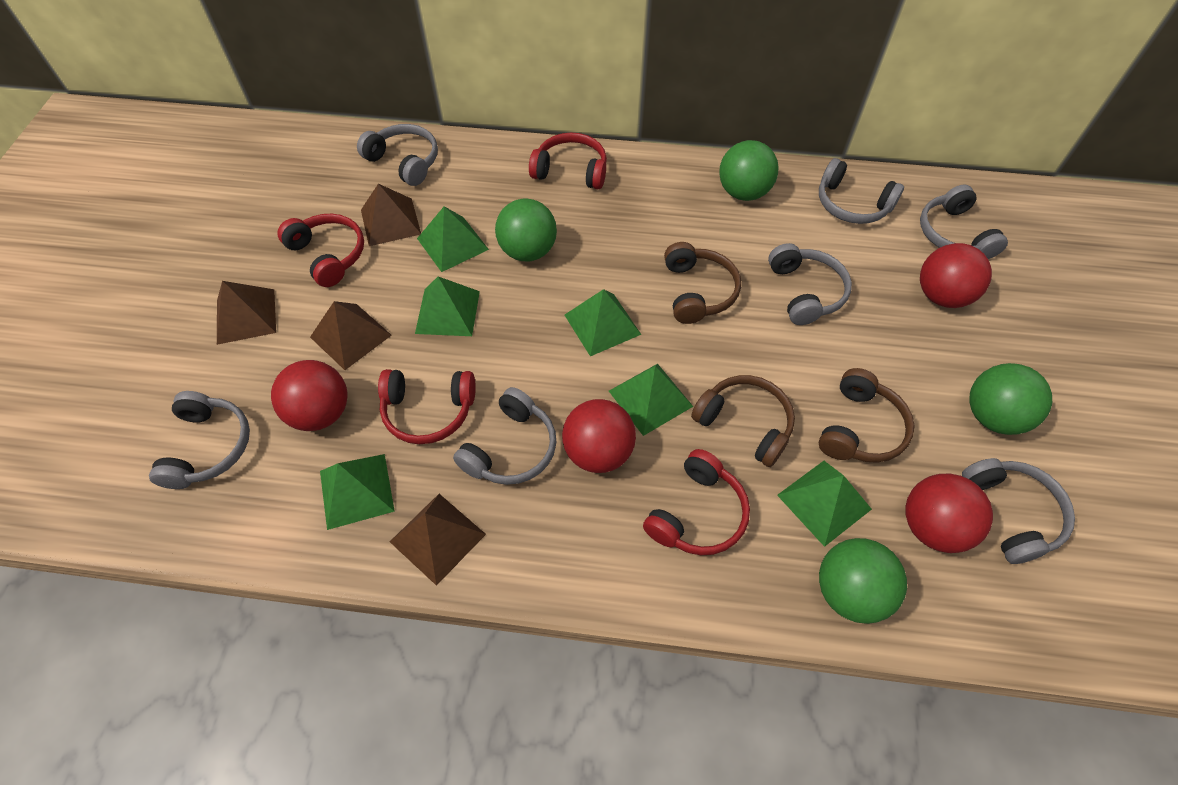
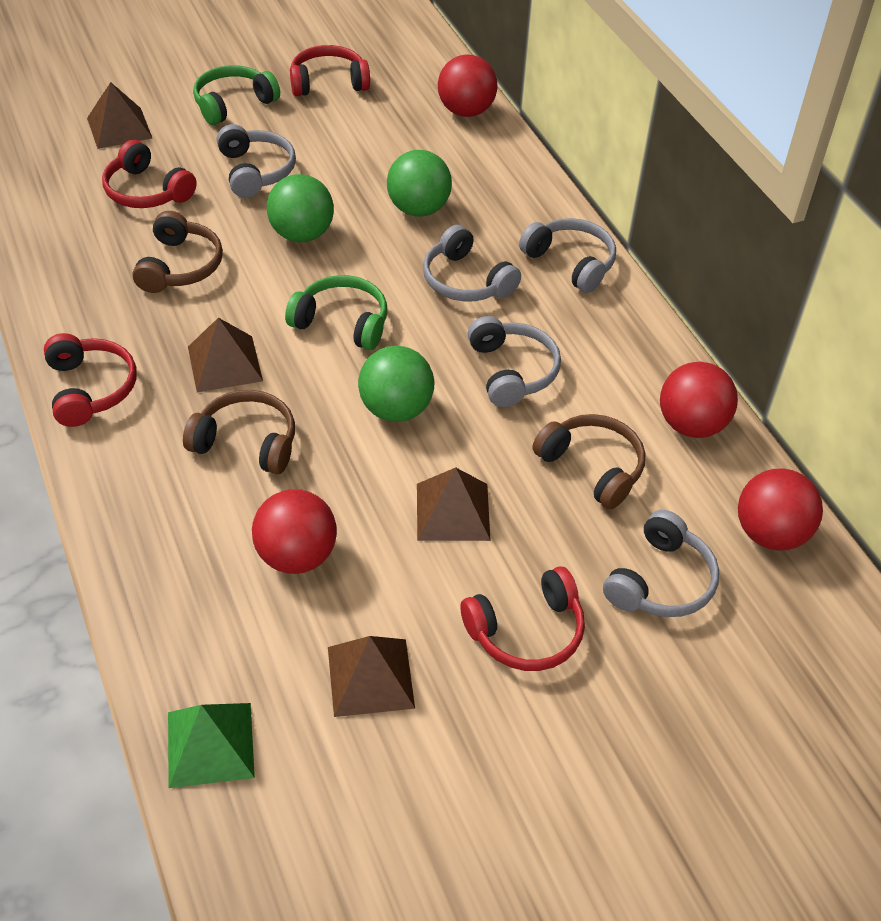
green ball: [495,198,557,261] [719,140,779,201] [819,538,907,624] [969,363,1052,435] = 4 -> [267,174,334,242] [358,346,434,422] [387,150,452,217] = 3
green headphones: none = 0 -> [193,65,280,125] [285,275,387,350] = 2
green pyramid: [320,454,395,530] [415,276,480,336] [417,206,489,272] [565,289,641,356] [609,364,693,436] [777,461,872,547] = 6 -> [168,703,255,788] = 1
grey headphones: [149,391,250,489] [357,124,438,186] [453,387,557,485] [768,243,852,325] [819,158,904,224] [920,184,1008,259] [962,458,1075,564] = 7 -> [217,124,296,198] [423,225,521,301] [467,316,561,407] [519,218,616,293] [603,510,719,617] = 5

